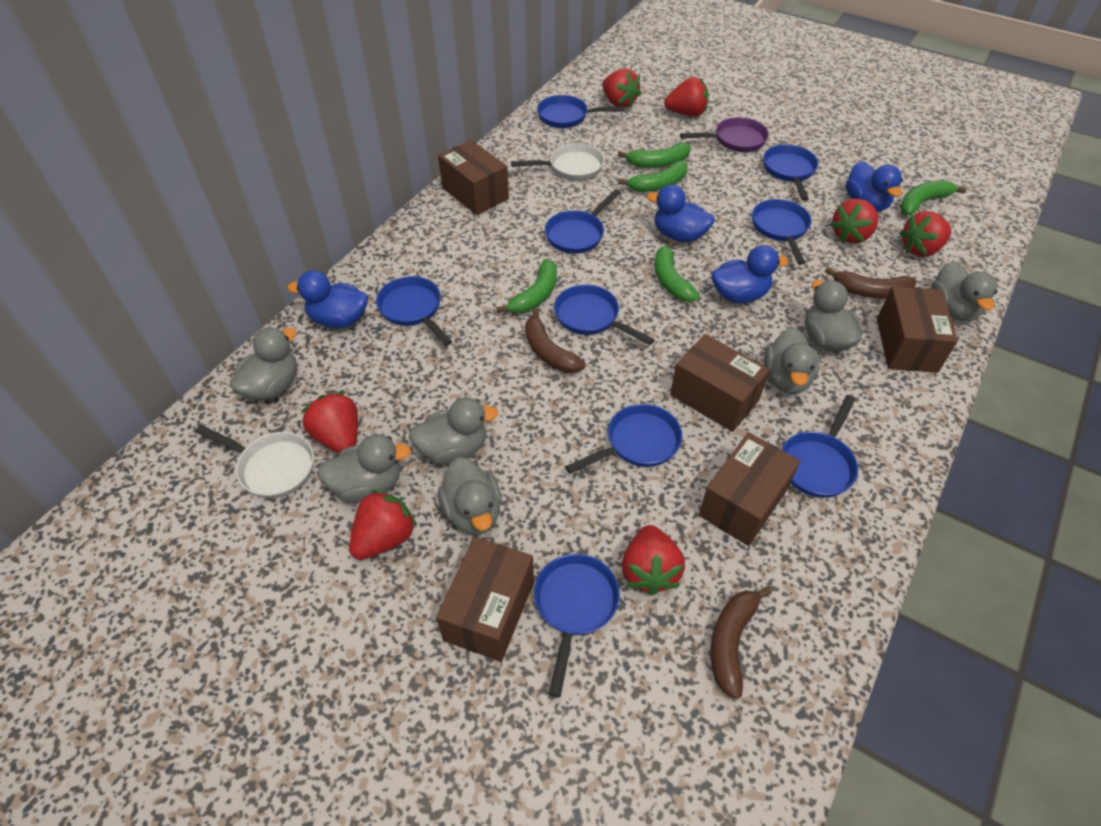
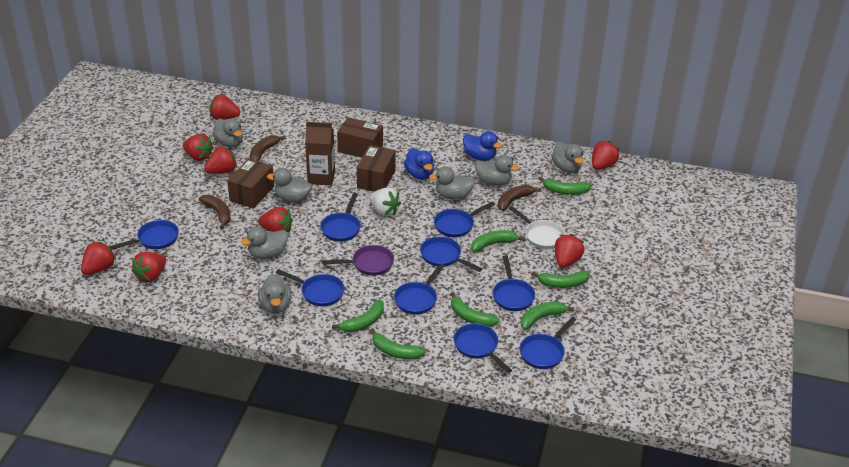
blue duck: [287,270,368,328] [647,184,715,242] [711,245,788,303] [846,161,903,212] = 4 -> [404,148,434,180] [463,131,502,161] = 2
brown box: [436,537,534,662] [438,140,509,215] [670,334,770,432] [699,432,800,546] [877,286,958,373] = 5 -> [227,158,274,209] [337,117,383,158] [357,145,395,192] = 3
brown carton: none = 0 -> [305,122,335,186] = 1
green banana: [497,259,557,313] [618,142,691,168] [618,160,688,192] [655,240,700,302] [900,180,966,215] = 5 -> [332,299,384,332] [370,328,426,359] [451,292,500,327] [471,230,525,252] [521,301,574,330] [531,271,590,288] [538,176,592,195] = 7
red strawberry: [301,392,358,453] [349,490,417,560] [602,68,641,108] [622,525,685,596] [664,77,709,117] [830,199,878,243] [899,211,951,257] = 7 -> [81,241,116,275] [131,252,166,282] [183,134,214,161] [204,146,237,174] [209,94,240,120] [258,207,293,233] [555,234,584,268] [592,141,619,170] = 8
white pan: [195,425,314,498] [511,143,604,180] = 2 -> [508,206,566,249] = 1
white strawberry: none = 0 -> [369,188,401,216] = 1

